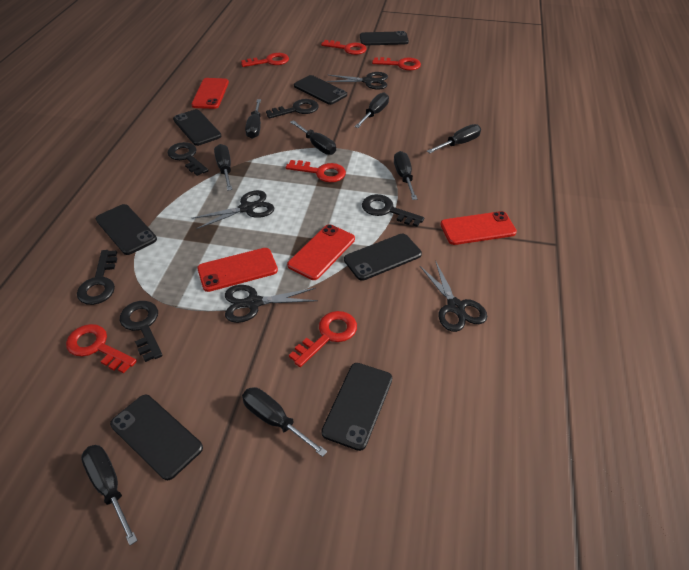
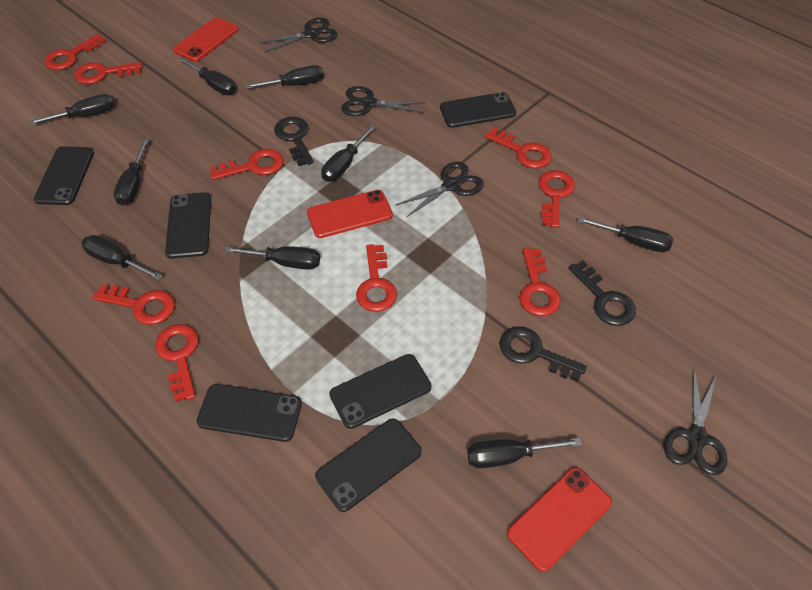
black key: [77,250,117,305] [120,301,163,362] [168,142,208,176] [266,99,319,119] [362,194,424,227] = 5 -> [274,117,314,166] [499,326,587,382] [568,261,636,326] = 3
black phone: [96,204,157,255] [110,395,203,480] [173,109,221,146] [294,75,347,105] [321,363,392,451] [344,234,422,281] [360,31,409,46] = 7 -> [34,146,94,205] [165,192,211,258] [197,384,302,442] [315,418,422,512] [329,354,431,429] [440,92,516,128] = 6
black screwdriver: [81,445,138,545] [214,144,232,191] [242,387,327,457] [245,99,261,139] [290,120,336,155] [355,93,389,128] [394,151,417,200] [427,124,481,153] = 8 -> [29,94,114,125] [81,235,163,280] [114,139,149,206] [178,57,236,95] [225,246,320,270] [245,65,324,89] [321,125,376,182] [467,438,582,468] [578,217,673,252] = 9
red key: [66,324,137,374] [241,53,289,67] [286,160,346,182] [289,311,357,367] [321,40,367,55] [372,57,421,70] = 6 -> [44,34,106,70] [74,62,142,84] [92,284,175,325] [155,324,199,402] [210,149,284,180] [356,244,397,312] [485,127,552,169] [519,248,561,316] [539,170,575,228] = 9
red phone: [191,78,229,109] [197,248,278,292] [287,224,355,280] [440,211,517,245] = 4 -> [173,17,239,62] [307,190,393,238] [507,467,612,572] = 3

